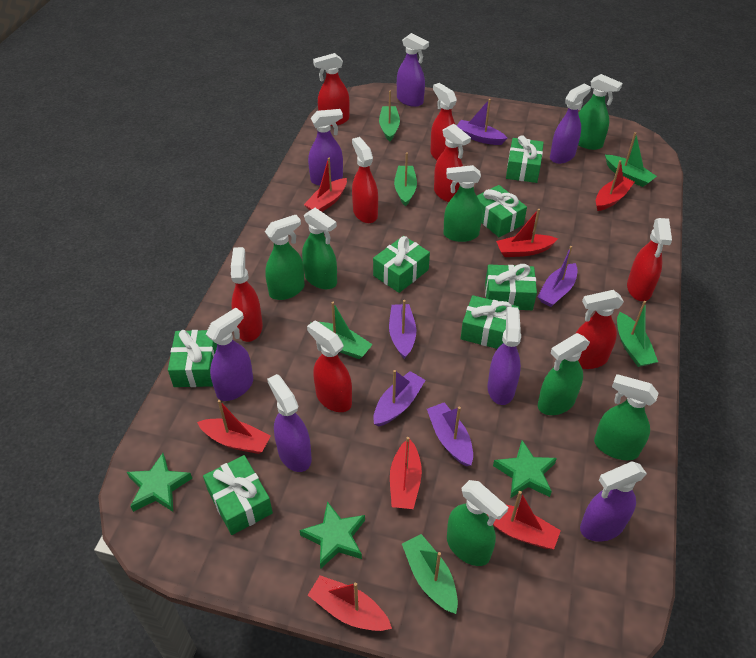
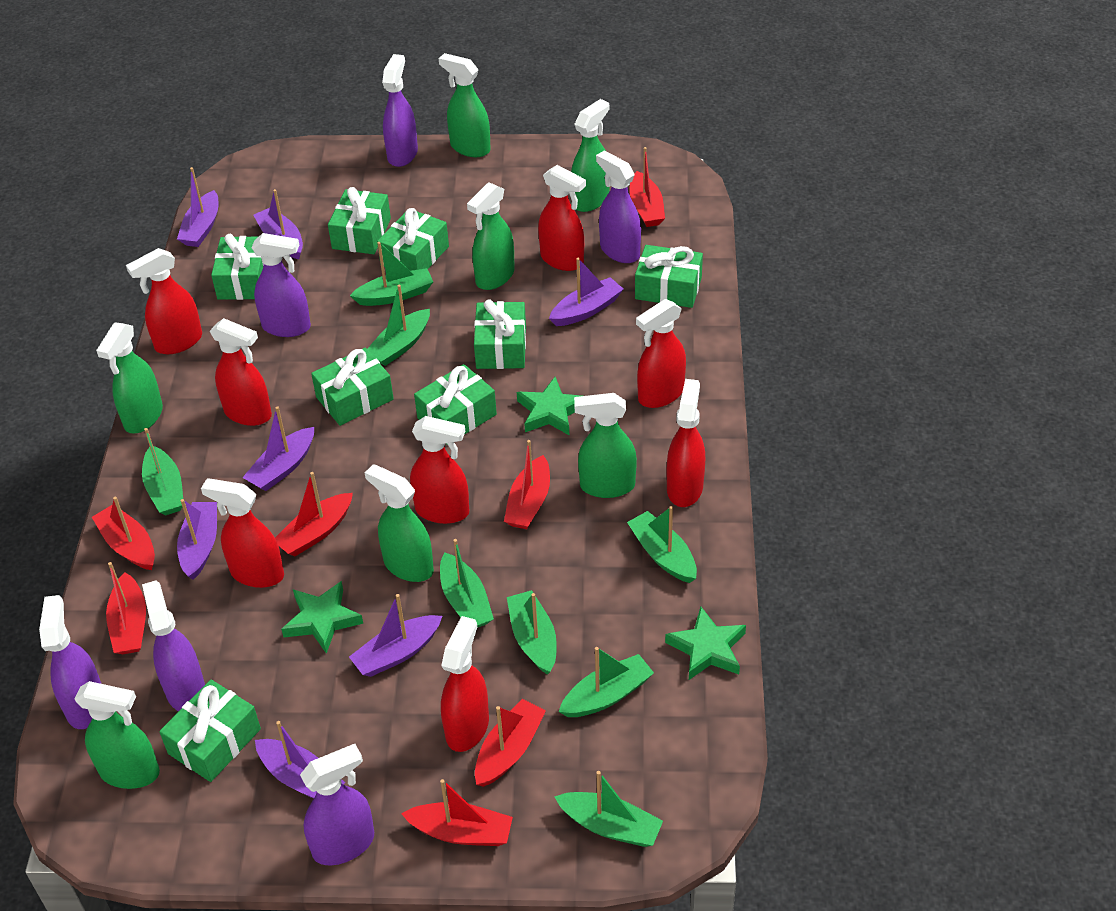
green boat: [311,302,373,359] [379,90,400,142] [394,152,417,206] [402,534,458,614] [605,132,657,187] [617,301,658,367] = 6 -> [142,428,183,515] [350,242,433,306] [367,285,430,366] [440,539,494,628] [507,590,557,675] [554,771,663,847] [559,647,654,717] [627,506,697,583] = 8
green gift: [168,330,217,387] [203,455,273,535] [373,236,430,293] [461,295,519,349] [477,185,527,237] [485,264,537,310] [506,135,544,183] = 7 -> [159,679,261,782] [211,234,263,300] [311,348,394,426] [328,187,391,254] [377,208,449,271] [414,364,497,445] [474,300,526,369] [635,245,703,308] = 8
purple boat: [373,370,426,427] [389,300,416,359] [427,403,473,466] [456,99,508,145] [538,246,578,307] = 5 -> [177,167,218,247] [177,499,217,580] [242,406,314,491] [253,189,303,259] [255,721,345,799] [349,594,442,677] [549,258,623,326] = 7
purple spray bottle: [206,308,253,401] [267,374,312,472] [308,109,343,186] [397,33,429,107] [487,307,521,405] [550,83,591,164] [580,462,647,542] = 7 -> [39,595,101,729] [142,580,205,711] [252,233,311,337] [300,744,374,865] [382,54,418,167] [596,150,641,263] = 6

